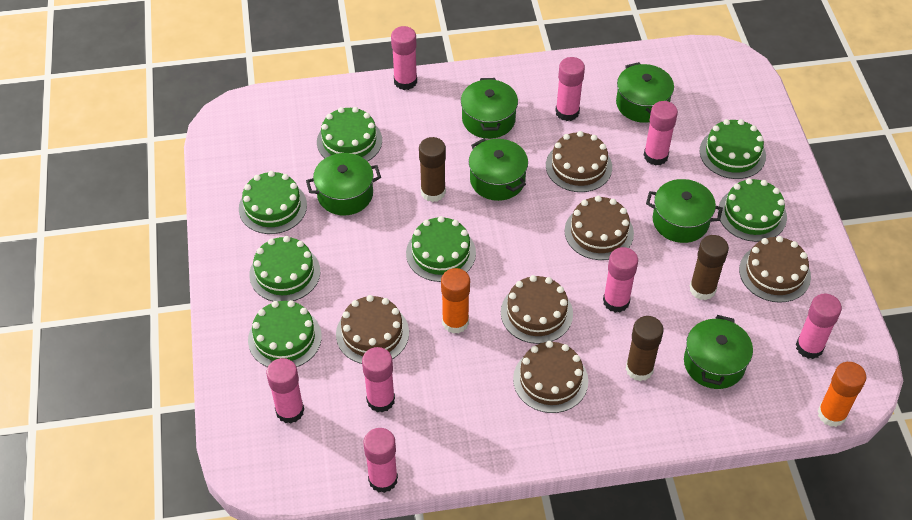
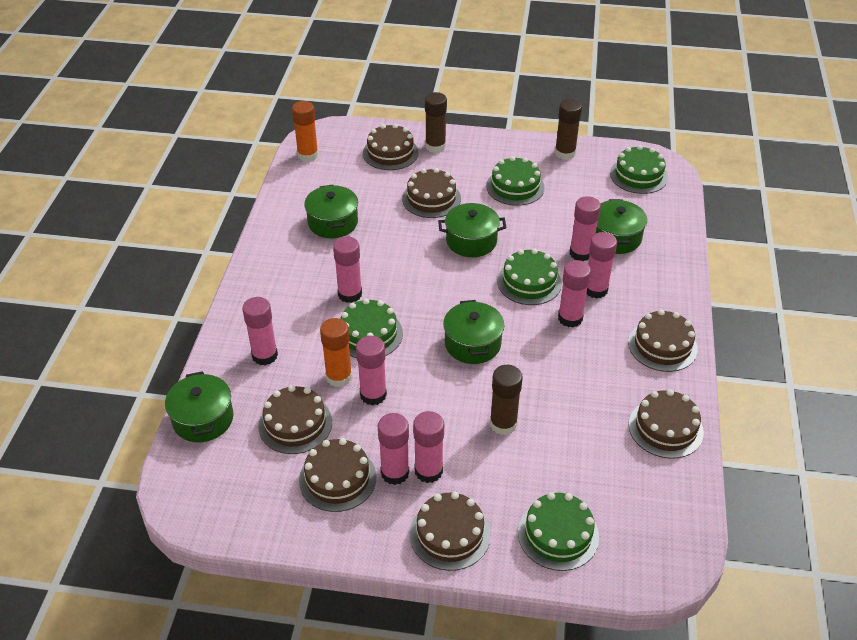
brown cake: [336,295,409,364] [501,275,573,344] [513,341,588,413] [546,131,612,192] [564,196,634,260] [739,236,811,303] = 6 -> [258,385,332,454] [299,438,376,512] [363,124,419,170] [402,168,461,218] [410,492,491,571] [628,309,698,372] [629,389,704,459] = 7
green cake: [239,171,307,234] [248,300,322,367] [249,236,320,302] [317,107,382,162] [406,216,476,282] [699,119,766,179] [718,178,787,242] = 7 -> [340,298,403,358] [486,156,545,206] [497,249,562,305] [518,492,599,571] [610,145,668,194] = 5
green pot: [306,153,381,215] [461,78,518,139] [469,138,528,201] [616,62,674,123] [646,179,723,243] [684,315,753,389] = 6 -> [165,371,233,442] [304,185,358,238] [438,203,506,257] [443,300,504,364] [596,199,647,254] = 5

